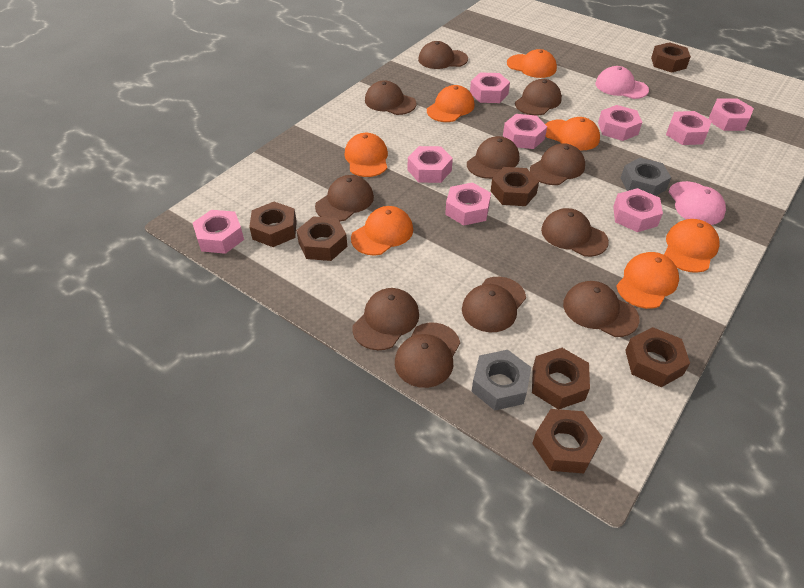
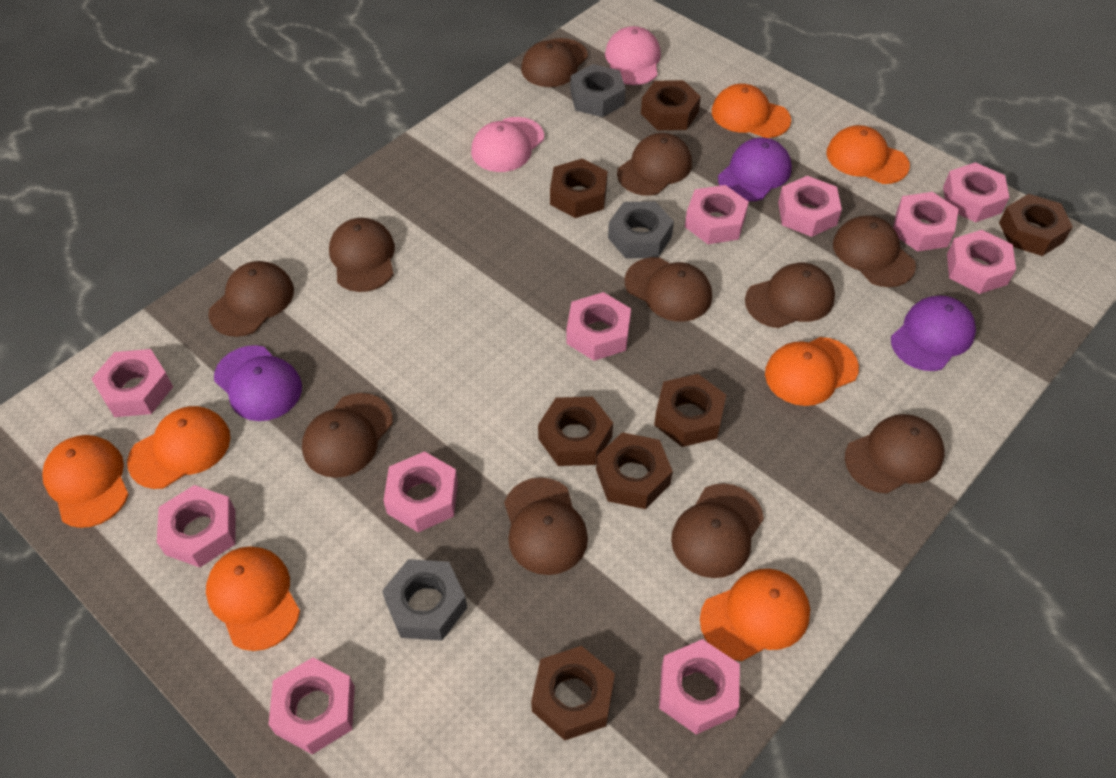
grey nut: [471,350,531,410] [621,158,671,196] = 2 -> [382,559,467,641] [570,64,626,117] [608,201,674,258] = 3
pink nut: [193,210,244,254] [408,146,453,183] [445,182,491,225] [470,73,510,103] [503,114,547,149] [598,105,642,141] [613,188,663,232] [666,111,711,145] [708,98,754,131] = 9 -> [91,349,173,417] [157,485,236,568] [268,657,355,754] [383,451,458,532] [566,292,631,361] [659,639,740,735] [685,185,749,244] [778,176,842,237] [893,192,959,252] [943,162,1009,222] [947,230,1016,294] = 11
purple cap: none = 0 -> [214,345,302,421] [718,138,792,201] [891,296,976,371] = 3

